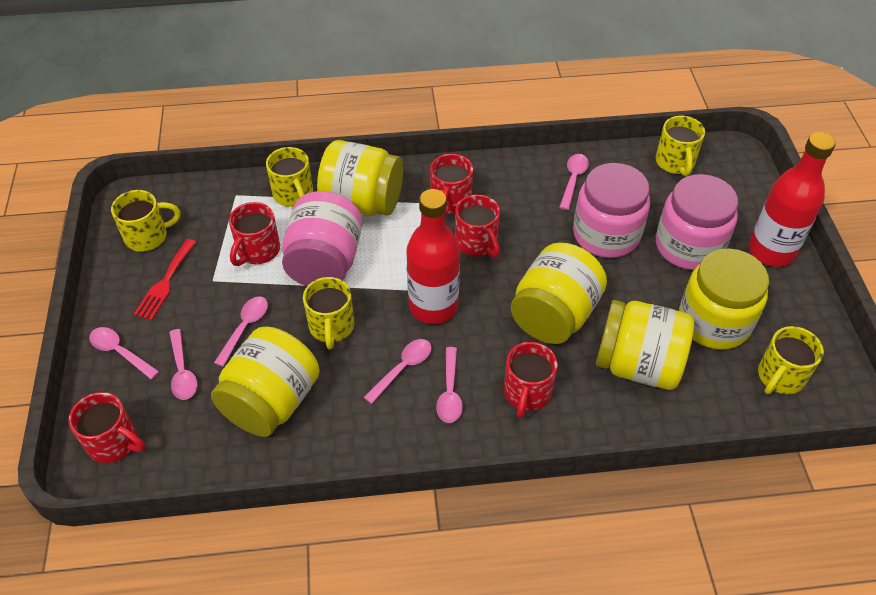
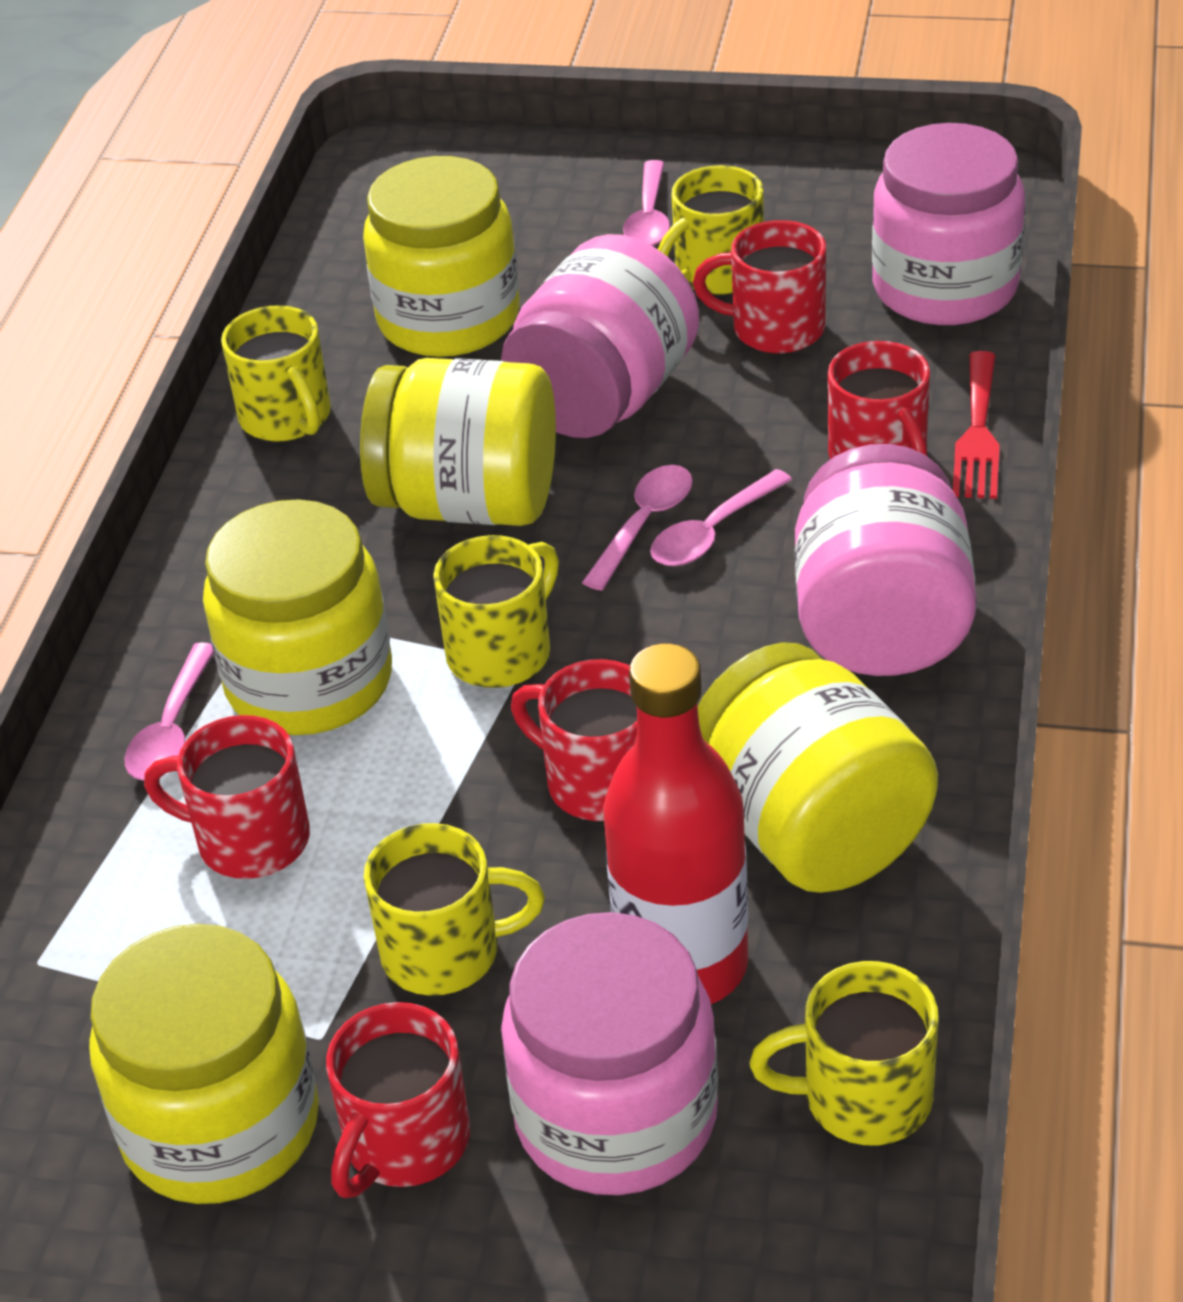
pink jar: [282,191,362,286] [573,163,650,258] [656,174,738,270] = 3 -> [501,234,699,438] [501,912,718,1195] [795,444,977,676] [872,123,1025,325] = 4
pink spoon: [89,327,159,379] [169,329,197,400] [214,296,268,367] [364,339,431,404] [436,347,463,423] [559,154,589,210] = 6 -> [125,642,214,780] [582,465,693,591] [623,160,670,246] [650,469,792,566] = 4
red bottle: [406,189,460,324] [749,132,835,267] = 2 -> [603,644,748,1004] = 1

